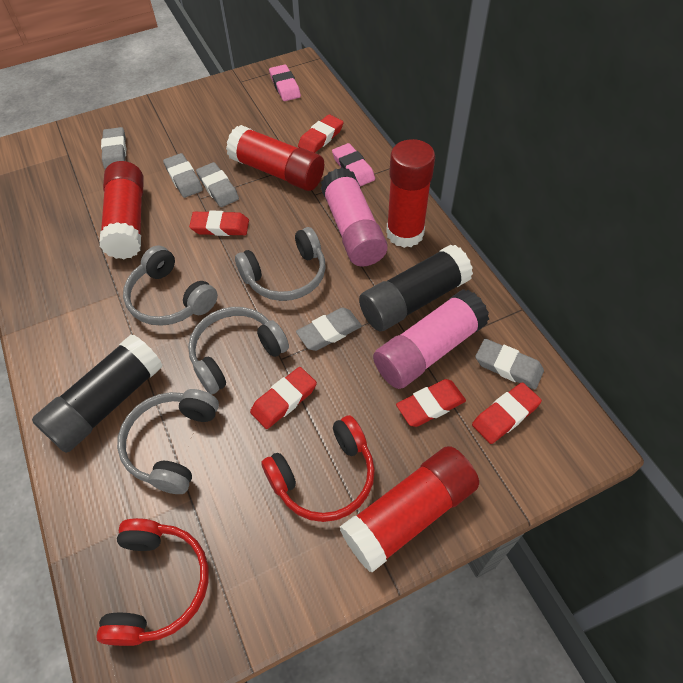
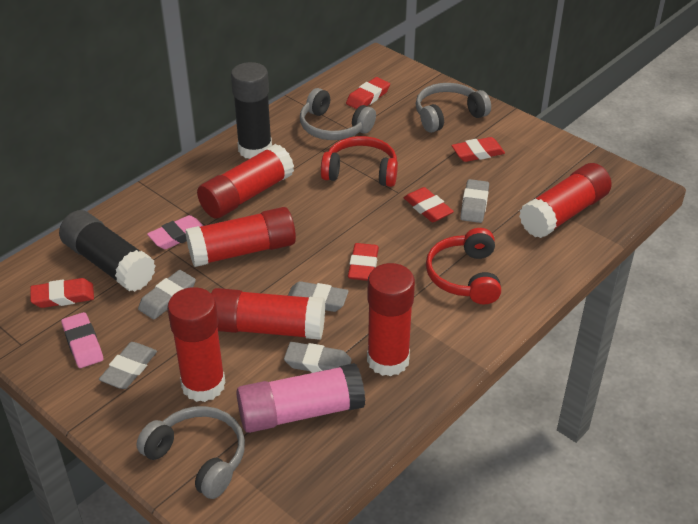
grey headphones: [117,389,219,494] [123,246,218,326] [188,307,289,394] [235,227,326,301] = 4 -> [136,406,245,499] [300,88,376,140] [416,83,491,133] = 3
pink glue stick: [321,168,388,266] [373,289,489,389] = 2 -> [236,363,365,433] = 1
red glue stick: [100,161,144,259] [226,125,324,191] [340,446,479,572] [386,139,435,248] = 4 -> [167,287,226,402] [185,207,296,267] [197,144,294,219] [211,288,325,340] [367,263,415,376] [519,163,612,238] = 6

